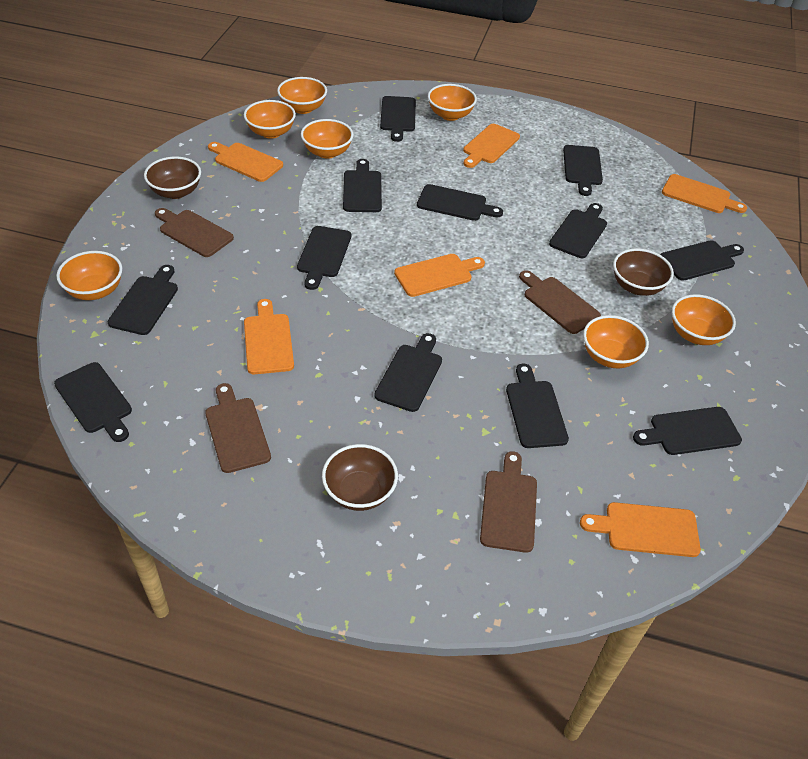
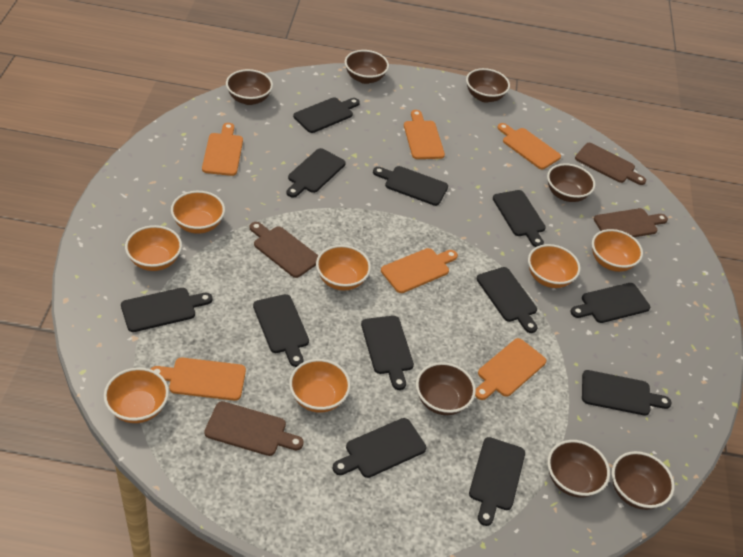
brown bowl: [144,157,201,199] [322,444,398,511] [613,248,674,296] = 3 -> [226,69,273,105] [345,50,389,84] [416,362,476,415] [466,68,510,102] [547,163,595,202] [548,440,610,498] [612,451,675,510] = 7

